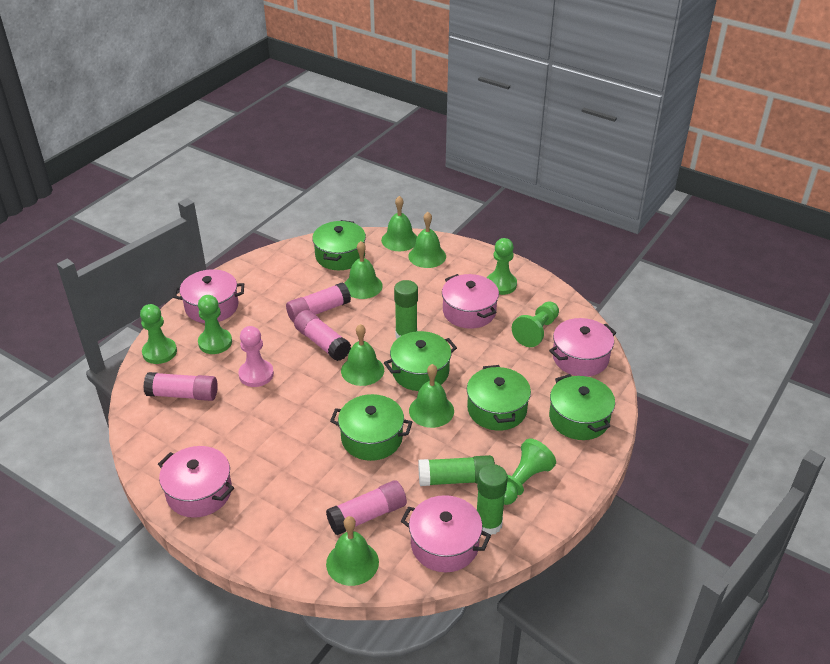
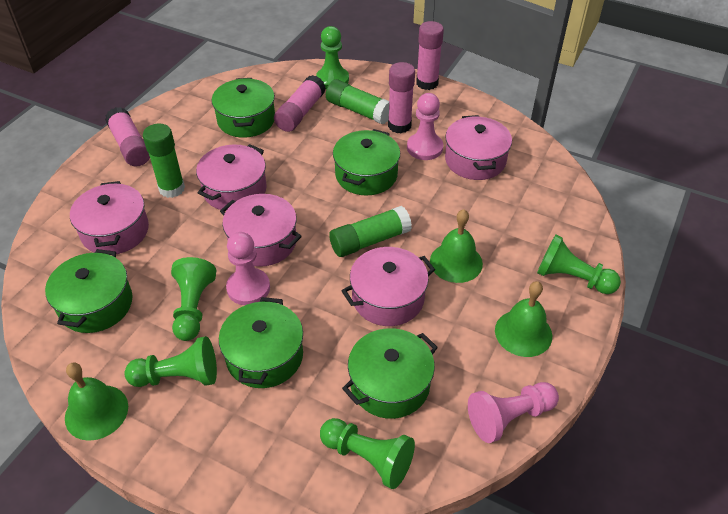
green bell: [326,516,379,586] [341,324,384,386] [345,241,383,299] [381,196,417,251] [408,212,446,268] [409,364,454,428] = 6 -> [65,363,128,441] [430,209,483,283] [495,281,552,357] = 3
pink pawn: [238,326,274,387] = 1 -> [226,232,270,305] [407,93,443,160] [468,382,559,443] = 3

